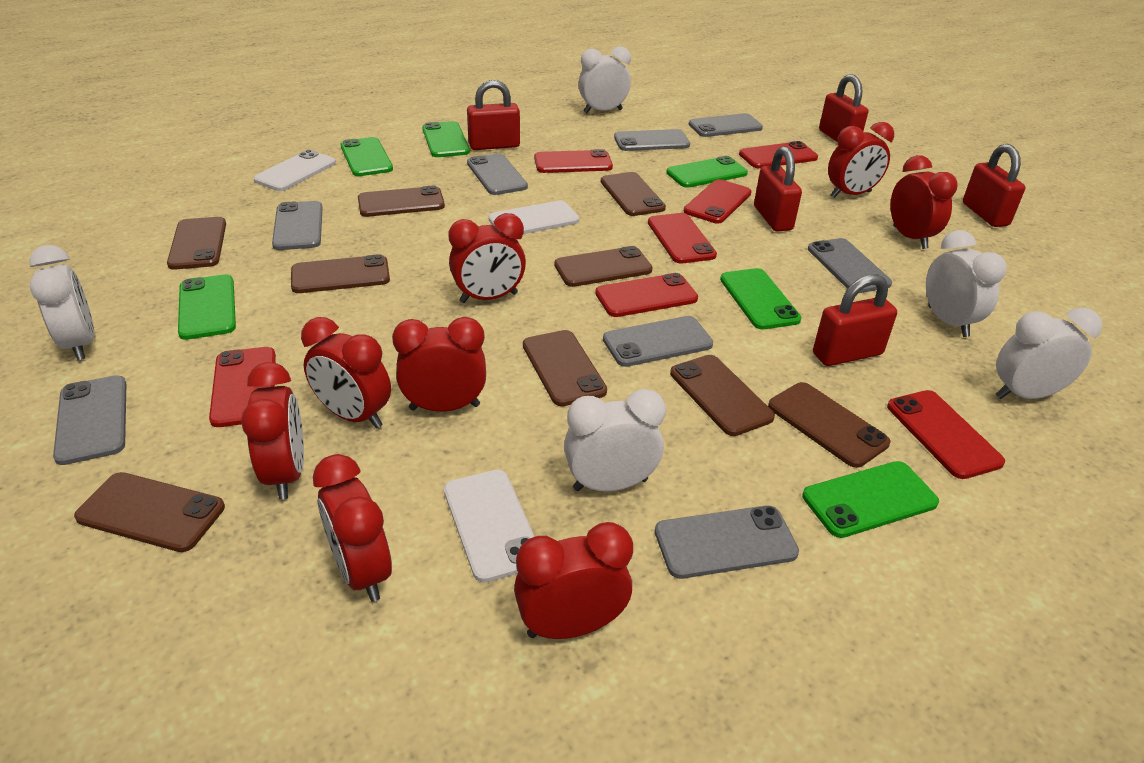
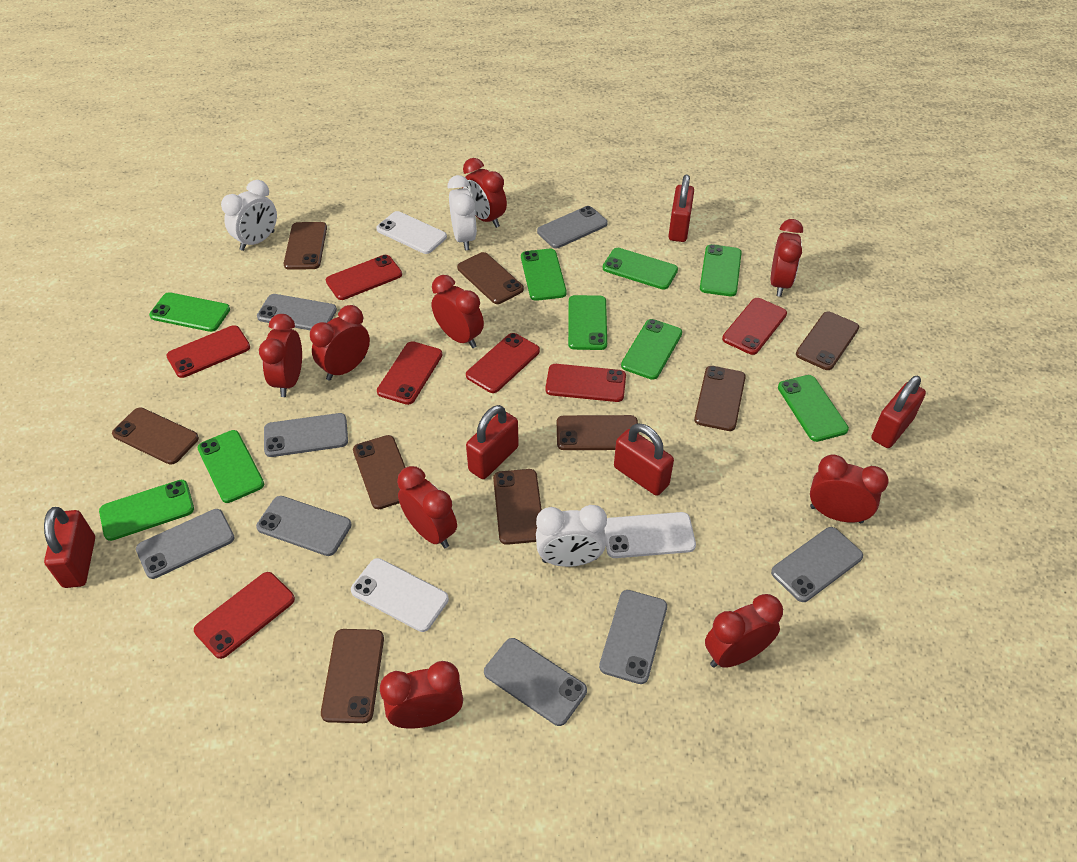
green phone: [178,274,236,340] [340,137,393,176] [422,121,470,157] [666,156,748,188] [720,268,802,329] [802,461,939,538] = 6 -> [99,480,194,541] [149,292,230,332] [197,430,264,503] [521,249,567,301] [568,295,607,350] [603,248,678,290] [621,319,682,380] [700,244,742,296] [778,375,849,442] = 9
red clock: [241,362,304,499] [301,317,391,429] [313,454,392,602] [392,317,486,412] [449,213,526,303] [514,522,633,639] [828,122,894,198] [890,155,958,249] = 8 -> [259,314,302,397] [310,305,370,381] [380,661,463,729] [397,466,457,548] [432,275,484,348] [462,158,507,228] [705,594,783,668] [771,219,803,297] [810,454,889,523] = 9
white clock: [29,245,94,360] [564,389,666,492] [579,46,631,113] [926,230,1007,337] [996,308,1102,399] = 5 -> [221,180,277,251] [447,175,477,250] [536,505,607,567] = 3

